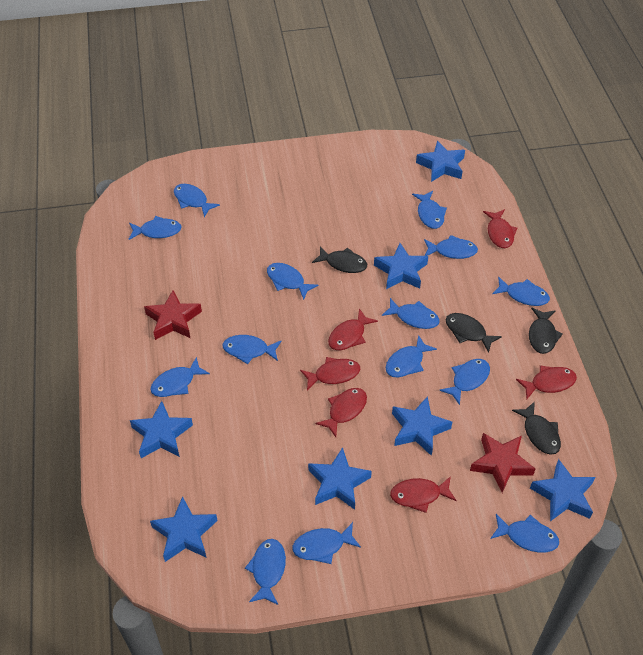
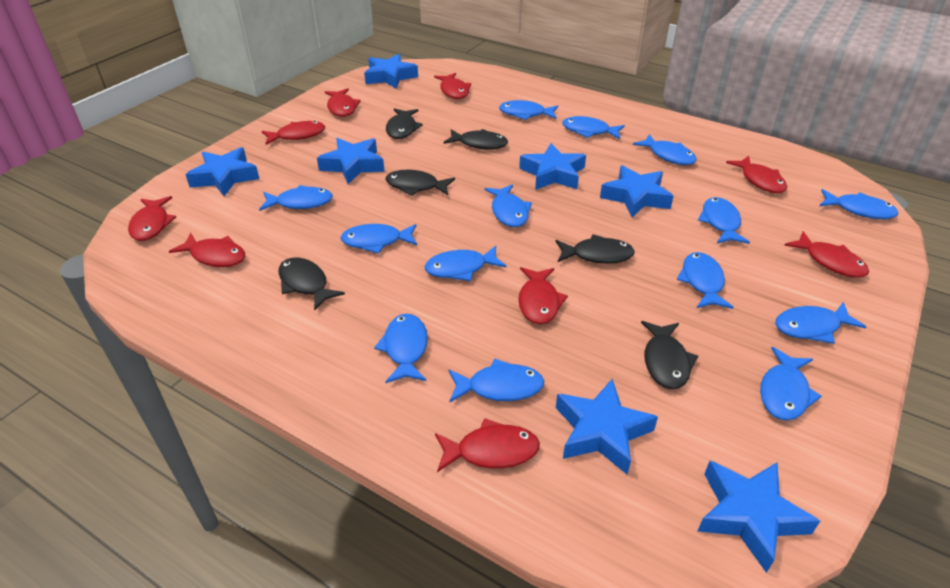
black fish: [312,246,367,273] [446,313,502,353] [512,401,561,455] [529,307,563,354] = 4 -> [278,257,345,311] [386,108,423,139] [386,169,455,196] [443,129,508,150] [555,234,635,264] [641,321,698,389] = 6
red fish: [300,357,360,390] [315,388,367,437] [328,308,378,350] [390,476,457,513] [483,209,517,248] [516,365,577,399] = 6 -> [128,196,176,241] [169,233,245,267] [262,121,325,145] [325,88,361,117] [434,73,471,99] [435,418,540,472] [518,267,568,324] [726,156,787,193] [784,231,869,278] = 9
red star: [144,290,202,340] [470,433,536,493] = 2 -> none = 0

